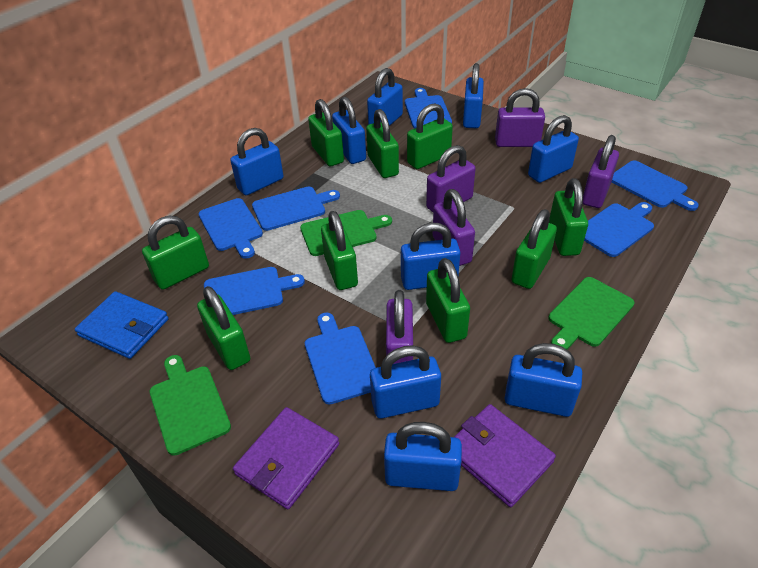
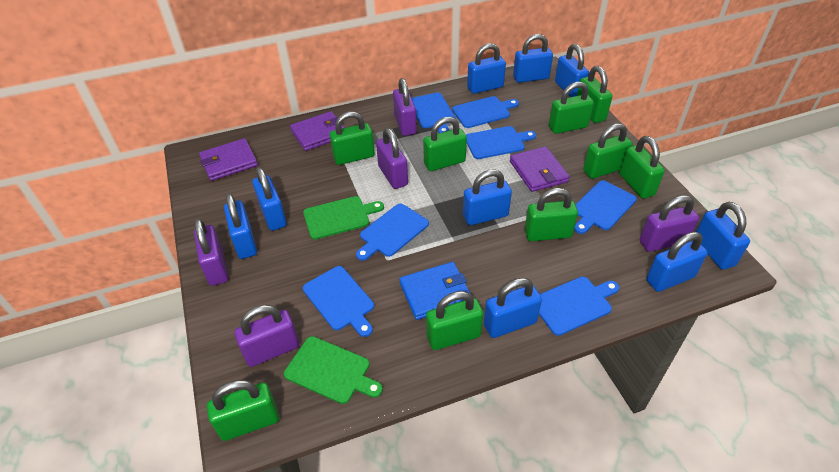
green cutting board: [150,355,231,456] [300,210,392,256] [549,277,634,350] = 3 -> [284,336,383,404] [303,196,384,239] = 2
purple wallet: [233,407,339,509] [454,404,556,507] = 2 -> [199,138,258,181] [290,111,344,151] [510,146,570,192] = 3

